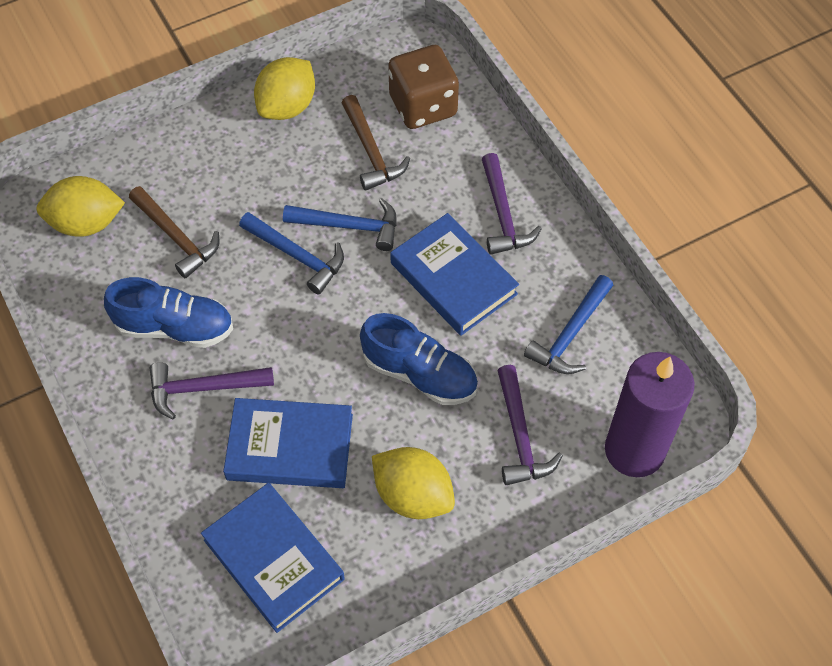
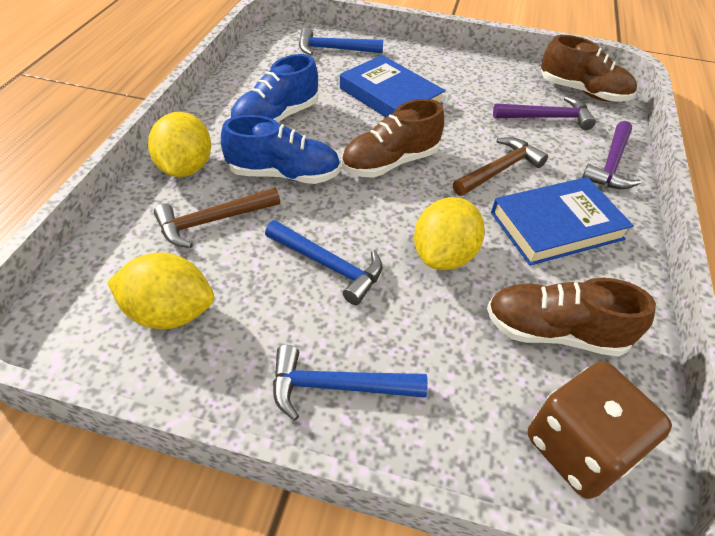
blue book: [201,483,345,633] [223,398,353,488] [390,213,519,336] = 3 -> [340,55,445,117] [491,177,634,266] = 2
brown shoe: none = 0 -> [341,99,444,178] [487,278,656,356] [541,35,637,102] = 3
purple candle: [605,352,695,477] = 1 -> none = 0
purple hammer: [149,362,274,420] [482,153,542,255] [497,365,563,485] = 3 -> [493,96,596,130] [582,121,641,189] = 2

